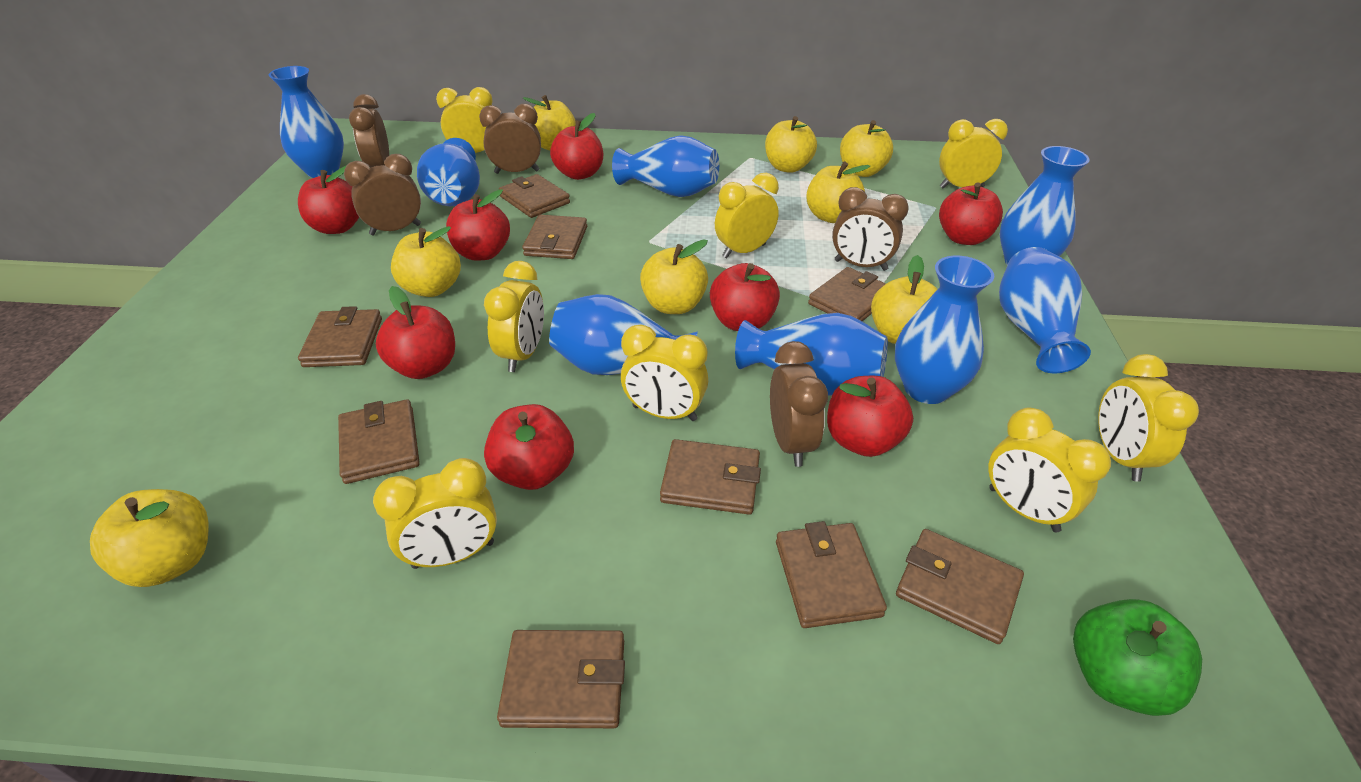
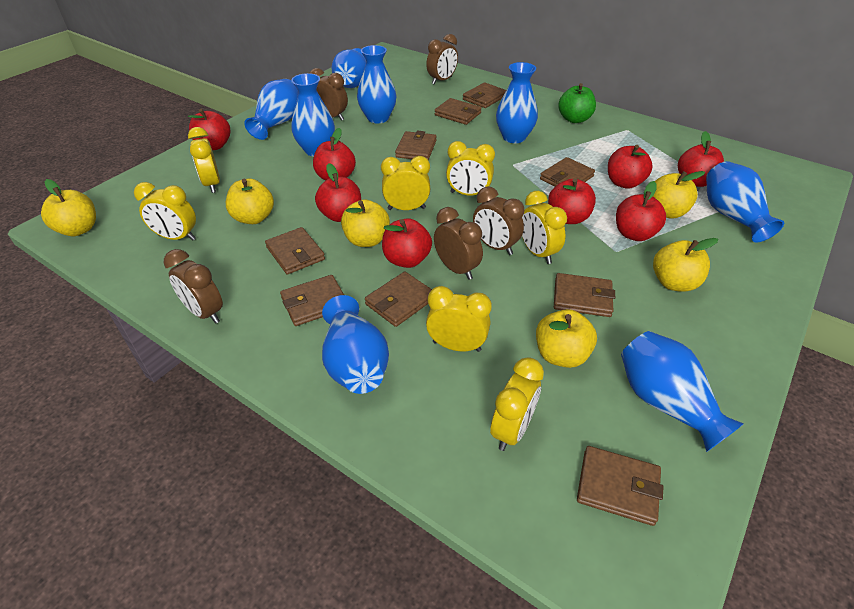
yellow apple: [90,489,209,587] [391,226,461,297] [523,95,576,150] [640,239,708,314] [765,116,817,173] [806,161,870,223] [840,120,893,177] [871,255,937,344] = 8 -> [41,179,96,236] [226,179,274,224] [341,199,390,247] [536,309,597,368] [653,171,705,219] [653,238,718,292] = 6
yellow clock: [373,458,497,569] [436,87,493,153] [484,261,544,372] [621,325,708,421] [715,173,779,258] [939,119,1008,188] [988,408,1111,532] [1098,354,1199,482] = 8 -> [134,182,196,240] [188,127,220,193] [381,156,430,210] [426,286,492,352] [446,141,495,196] [490,357,544,451] [522,191,567,264] = 7

